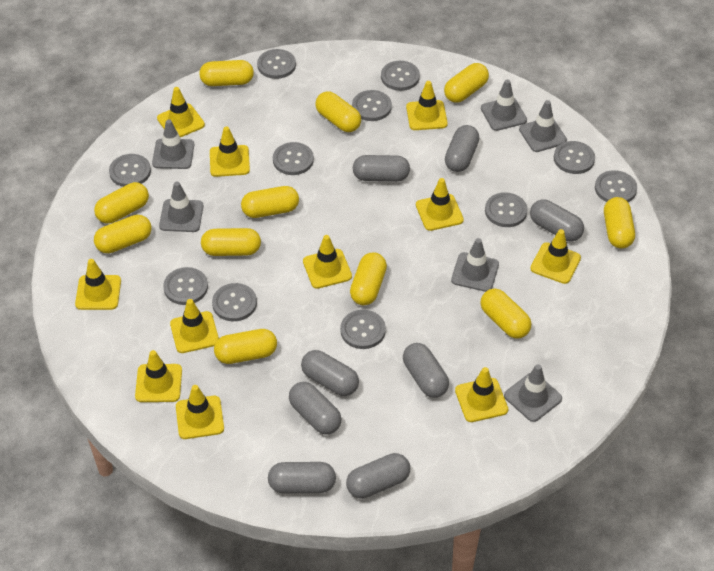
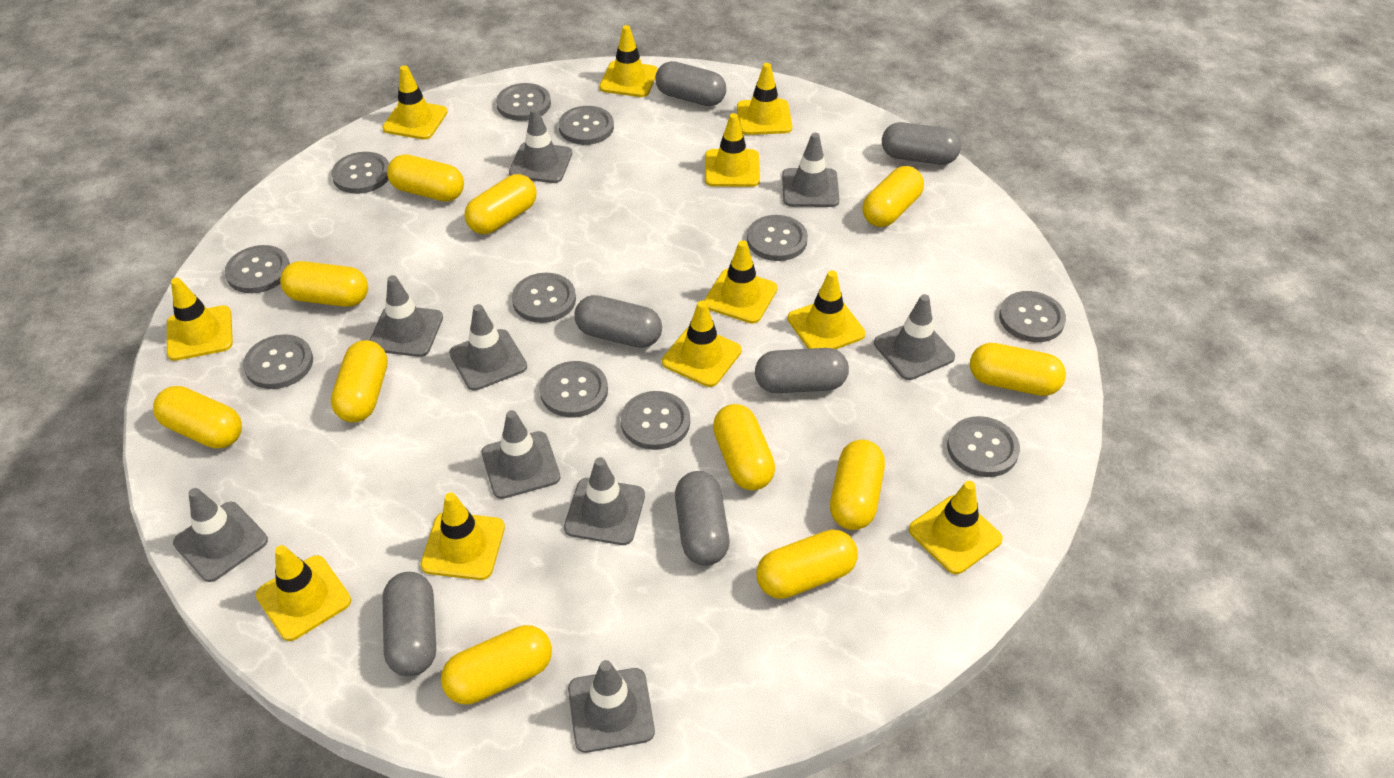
grey capsule: [268,462,336,494] [289,382,342,434] [301,350,359,396] [346,453,410,499] [353,155,410,182] [403,343,449,398] [445,125,479,172] [530,199,584,241] = 8 -> [382,572,436,676] [574,295,662,348] [655,61,726,106] [675,471,729,566] [755,348,849,393] [882,122,961,165] = 6
grey traffic cone: [152,119,194,169] [159,181,203,232] [451,238,499,292] [481,79,527,131] [504,364,562,422] [519,100,567,152] = 6 -> [173,488,268,582] [369,275,443,357] [449,304,527,391] [482,410,560,499] [509,108,572,183] [564,457,645,545] [568,660,655,753] [782,133,840,207] [874,294,955,380] = 9

